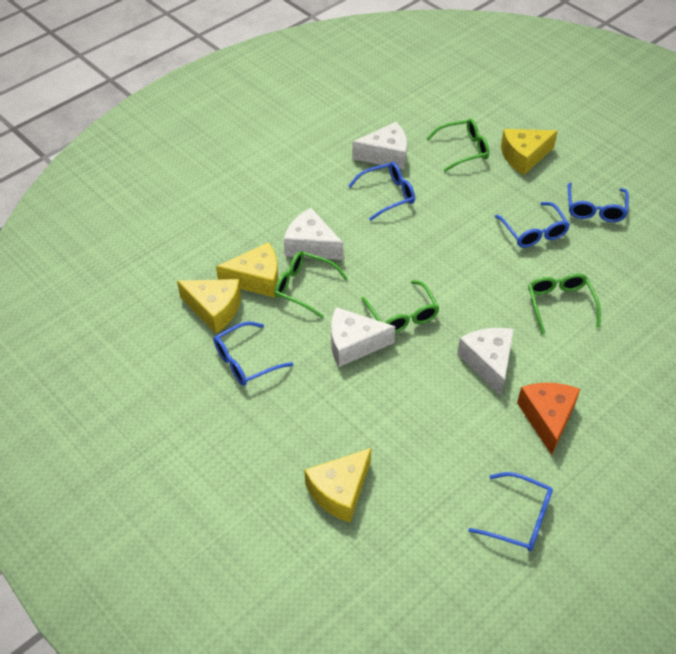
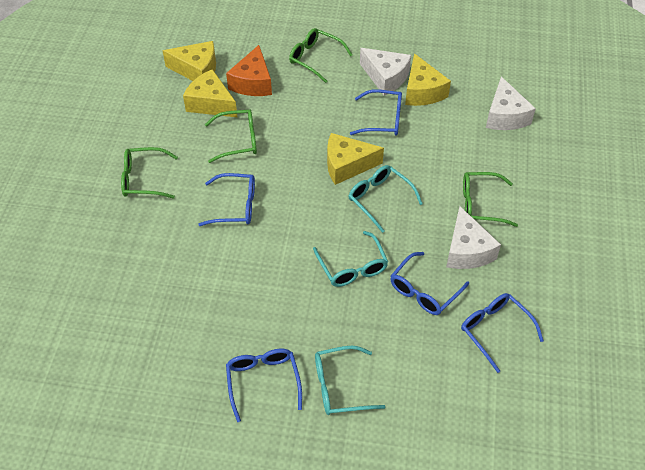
turquoise glasses: none = 0 -> [313,231,388,287] [315,346,385,415] [349,165,423,233] = 3
white cheese: [284,208,343,260] [331,307,395,367] [352,122,407,170] [457,328,514,396] = 4 -> [360,48,411,96] [446,206,501,269] [486,76,536,130] = 3

